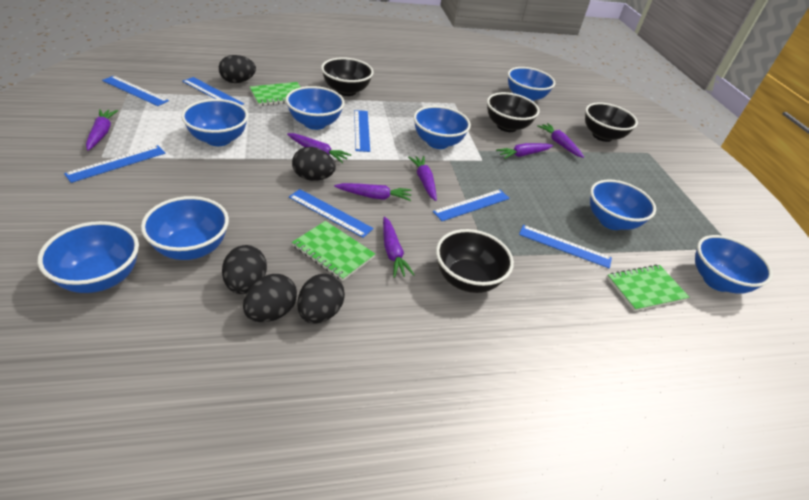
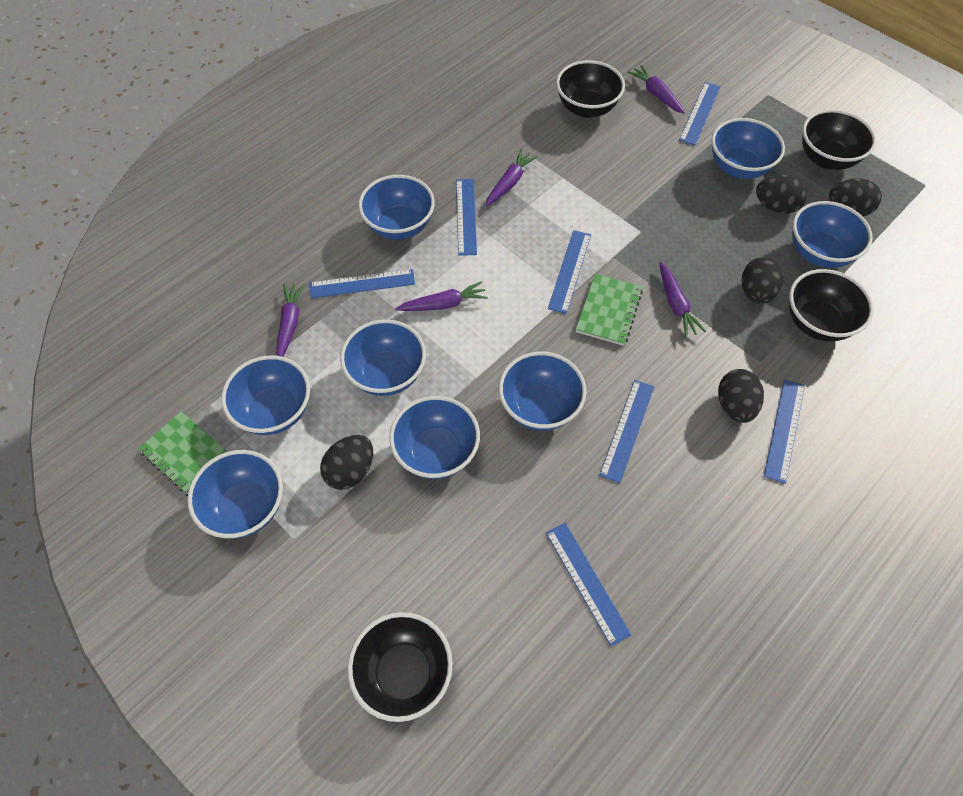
green notebook: [250,82,300,106] [292,221,375,281] [607,264,689,311] = 3 -> [138,412,227,496] [576,274,643,346] = 2
purple carrot: [86,109,118,151] [287,133,351,163] [334,183,411,201] [383,217,415,278] [408,156,437,201] [496,143,553,159] [537,123,584,158] = 7 -> [276,283,305,357] [396,281,488,311] [486,149,538,206] [628,65,685,114] [659,262,706,337] = 5

